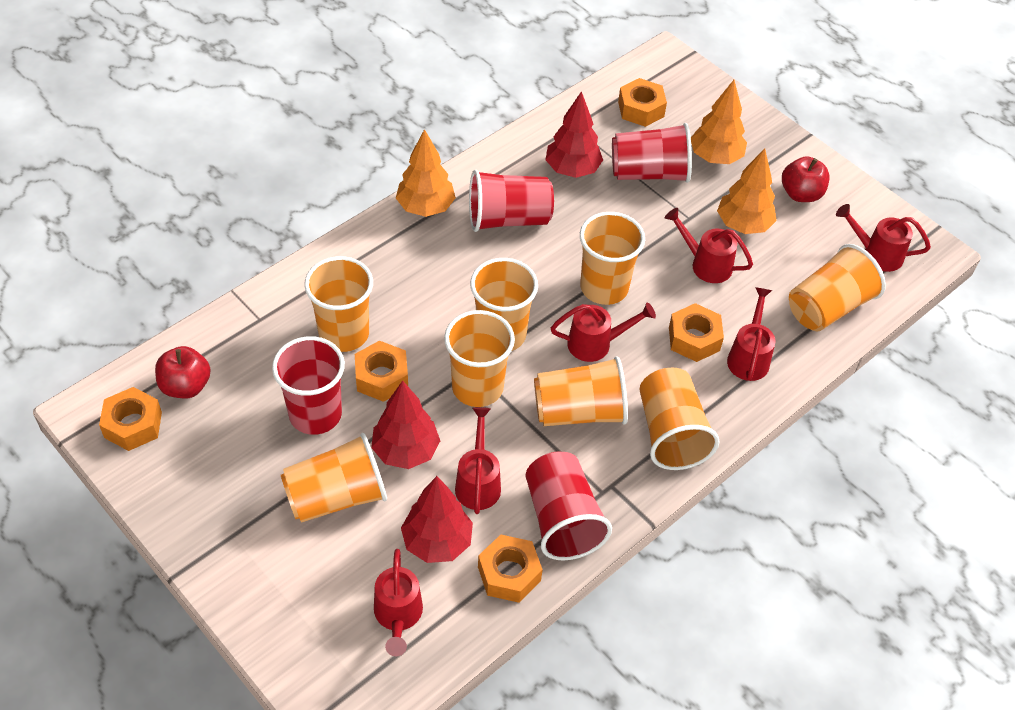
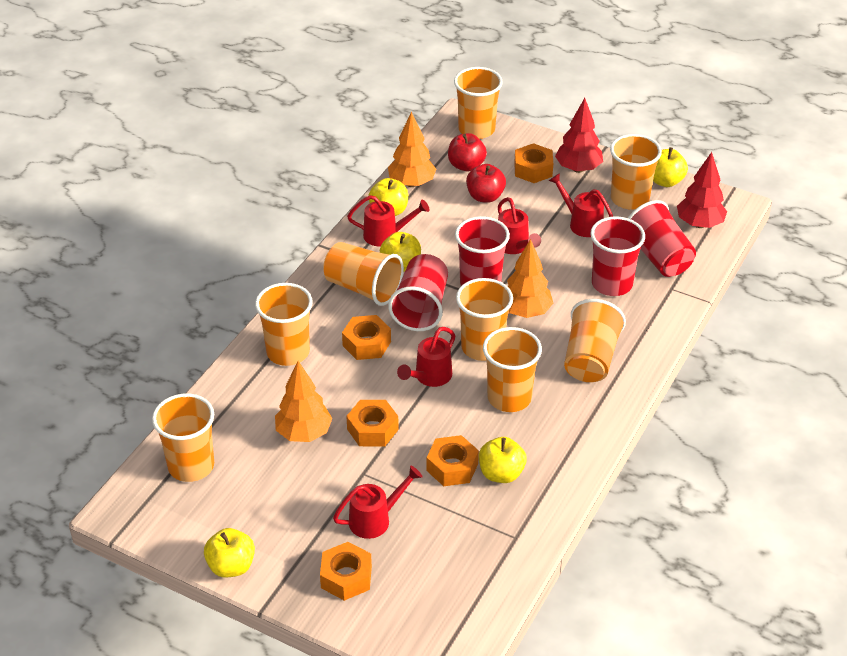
red tree: [371,381,440,469] [401,476,473,563] [545,91,603,178] = 3 -> [555,98,603,173] [677,152,727,228] = 2
red watering can: [374,549,423,656] [455,407,501,514] [551,303,656,362] [665,208,753,283] [727,287,775,381] [836,204,931,272] = 6 -> [333,466,422,539] [347,195,430,247] [397,327,455,387] [498,197,541,254] [549,173,613,237] = 5
yellow apple: none = 0 -> [204,528,255,578] [368,178,408,216] [380,232,421,272] [479,437,527,483] [653,147,688,187] = 5

